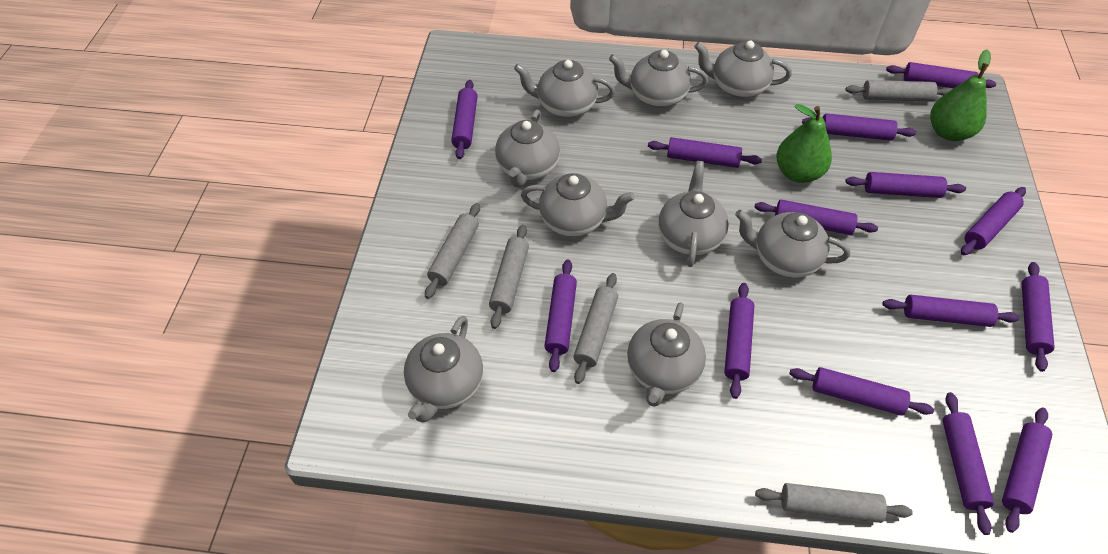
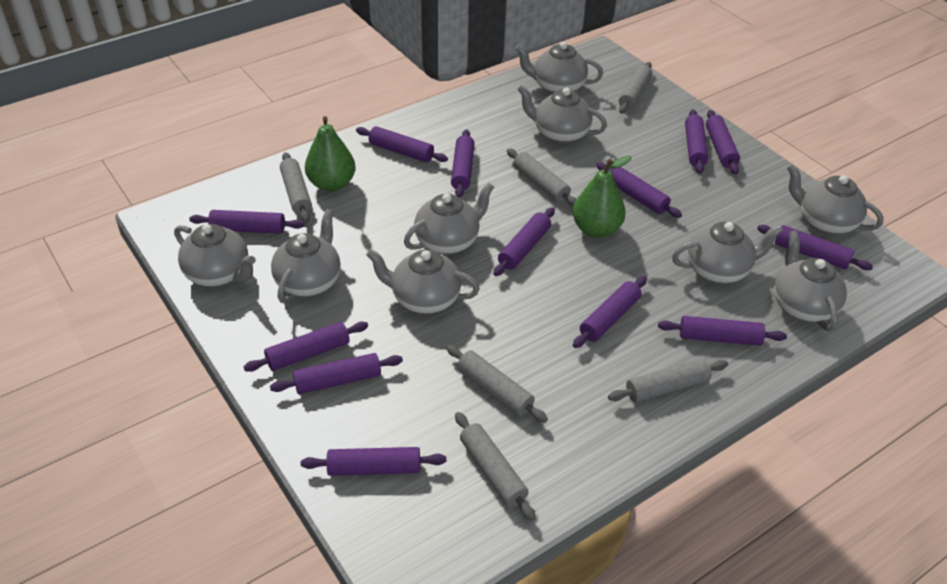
grey rolling pin: [425,203,480,299] [489,225,529,329] [573,273,618,384] [755,483,913,523] [845,80,952,102] = 5 -> [280,152,312,222] [446,345,548,423] [455,412,535,521] [507,148,577,206] [608,358,728,402] [619,62,652,114] = 6
purple rolling pin: [451,80,478,159] [544,260,577,372] [648,137,762,168] [724,283,754,399] [754,200,878,235] [789,367,934,416] [802,113,916,141] [845,172,966,198] [882,295,1020,327] [886,62,996,88] [943,392,994,535] [961,187,1026,255] [1002,407,1052,533] [1022,262,1055,372] = 14 -> [189,210,304,234] [244,322,368,372] [270,353,403,394] [301,447,446,476] [356,126,448,163] [451,129,475,198] [493,207,555,276] [573,276,647,348] [596,162,682,218] [658,316,787,346] [685,109,708,173] [706,110,740,174] [757,225,873,270] = 13

